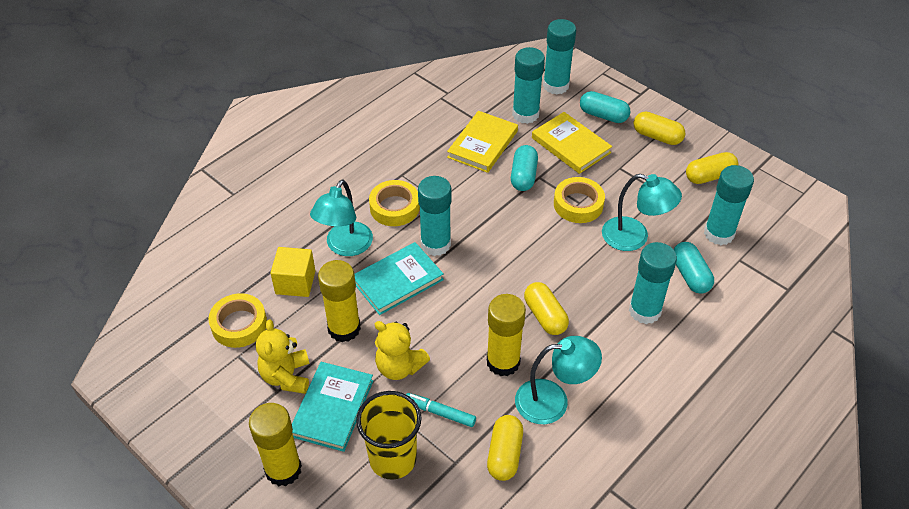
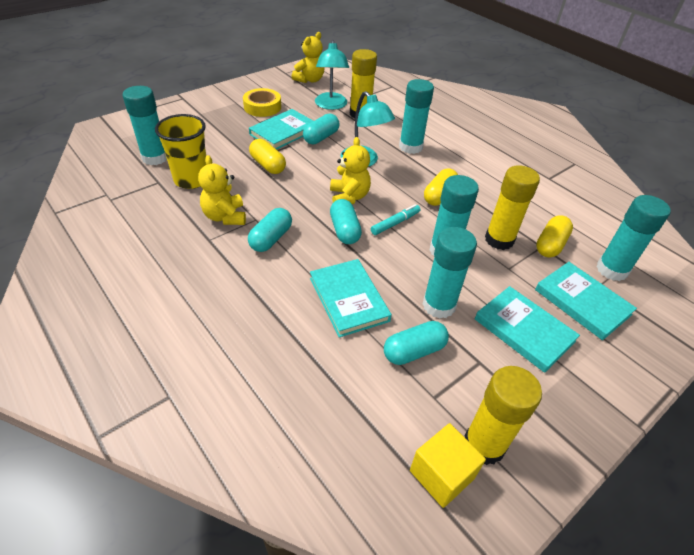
turquoise book: [292,362,373,452] [354,242,444,315] = 2 -> [249,109,313,150] [310,259,392,338] [475,286,580,373] [535,262,637,340] = 4
turquoise capsule: [511,145,538,191] [580,91,630,123] [673,242,714,294] = 3 -> [248,208,292,252] [303,113,340,144] [330,199,362,244] [384,321,449,365] = 4
turquoise lamp: [310,180,373,256] [515,336,602,424] [602,174,682,251] = 3 -> [315,40,349,110] [341,91,395,167] = 2
yellow book: [447,111,518,173] [532,112,612,174] = 2 -> none = 0
yellow capsule: [487,415,523,481] [524,282,569,335] [634,112,685,145] [686,152,738,184] = 4 -> [249,139,286,174] [424,168,458,206] [536,215,573,258] = 3
yellow tape: [208,293,267,348] [369,180,420,226] [554,177,605,223] = 3 -> [243,88,281,117] = 1
yellow teddy bear: [256,319,309,394] [375,321,430,380] = 2 -> [198,155,246,225] [292,32,325,83] [330,137,371,204] = 3

